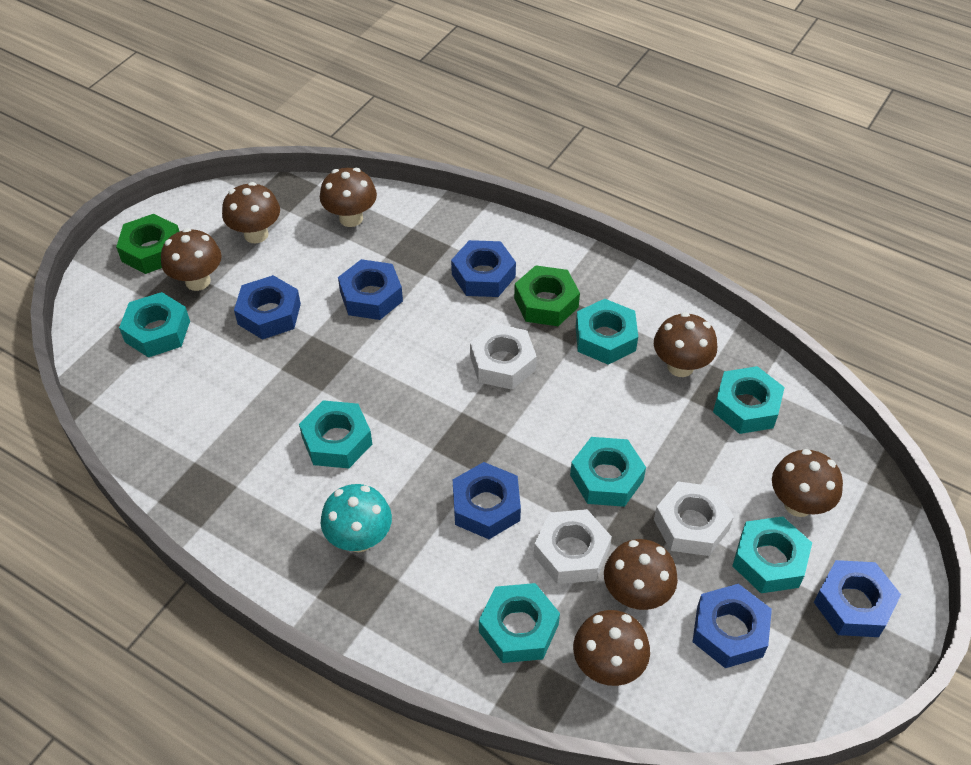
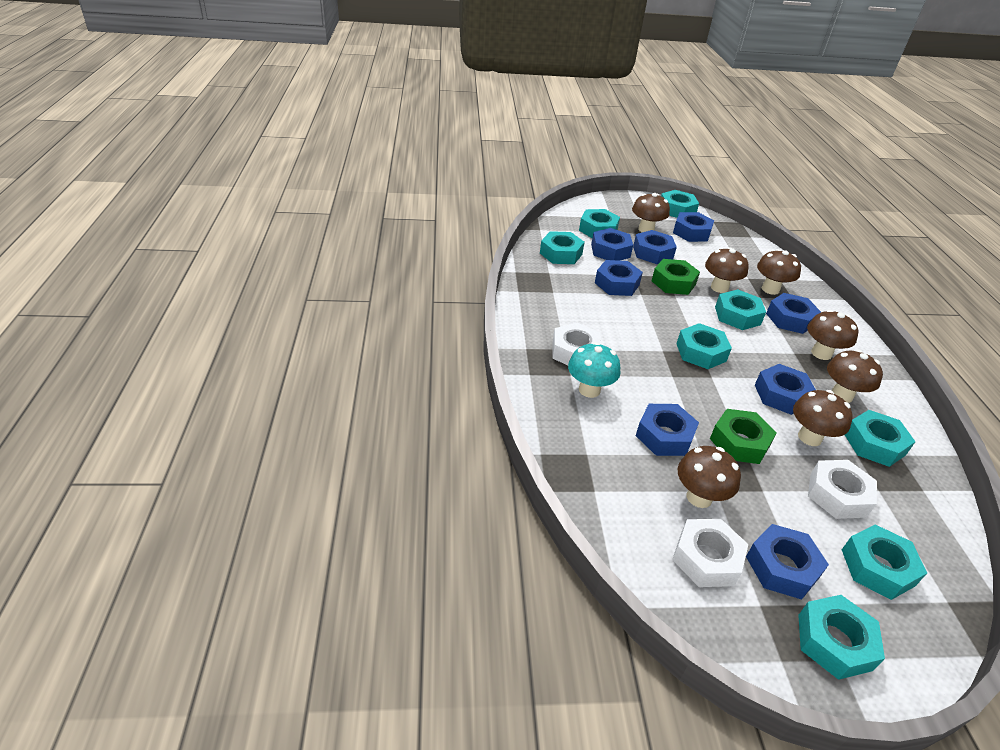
blue nut: [234,275,301,340] [338,259,403,320] [451,240,516,297] [453,462,521,539] [692,584,772,668] [814,560,901,637] = 6 -> [591,228,633,261] [595,260,643,296] [633,230,677,264] [636,404,699,456] [673,212,714,242] [746,524,829,600] [755,364,816,415] [766,293,821,334] = 8
turquoise nut: [119,292,190,357] [299,400,372,468] [479,583,560,663] [570,437,646,507] [576,299,638,365] [713,366,785,434] [732,516,812,593] = 7 -> [540,231,585,264] [579,209,620,238] [661,190,699,218] [676,323,732,369] [715,289,766,330] [798,595,885,680] [842,524,927,600] [845,410,916,467] = 8

